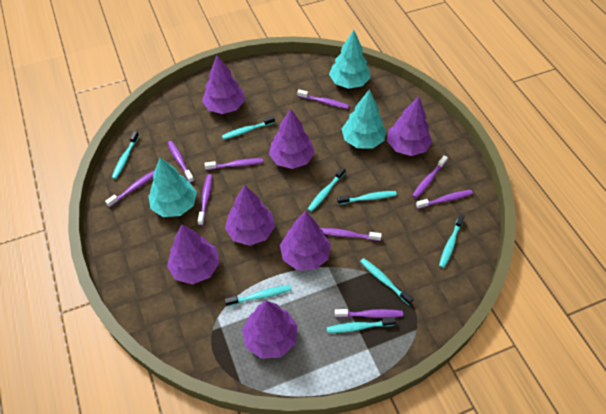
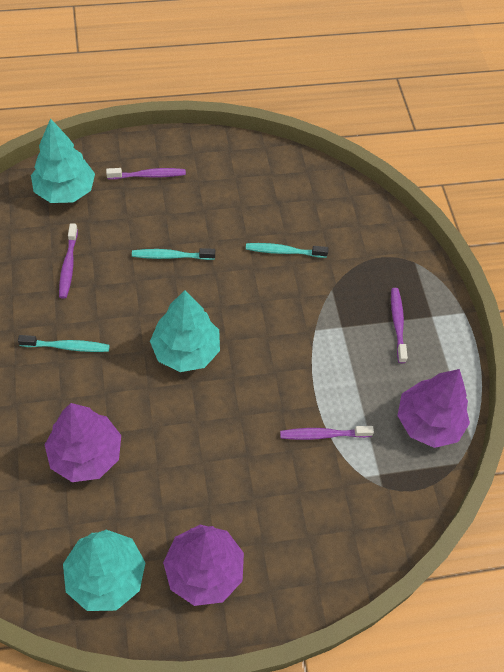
purple toothbrush: [105,170,155,207] [167,141,194,183] [198,174,212,226] [205,158,263,170] [297,89,349,109] [320,228,382,241] [335,309,403,318] [412,155,448,198] [416,190,473,209] = 9 -> [59,223,78,299] [106,168,186,180] [280,426,374,440] [391,288,408,363] = 4
purple tree: [167,224,219,284] [202,55,245,114] [225,185,275,246] [242,301,298,359] [269,109,315,169] [280,211,331,270] [387,96,432,156] = 7 -> [45,403,121,482] [163,525,244,606] [397,369,470,448] = 3
turquoise toothbrush: [112,131,139,179] [222,116,275,140] [224,285,291,307] [308,167,346,212] [327,317,396,333] [337,191,397,205] [360,258,413,305] [439,214,465,268] = 8 -> [18,335,110,352] [132,248,215,260] [246,243,328,258] = 3

